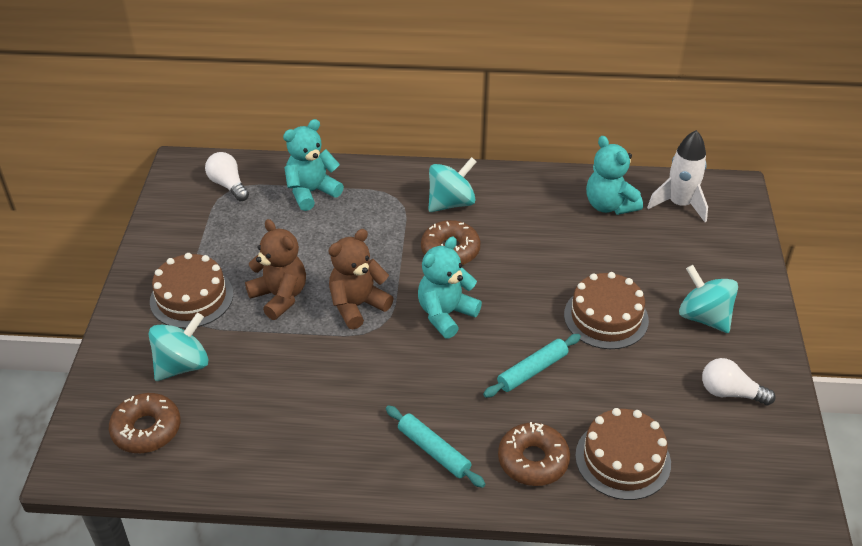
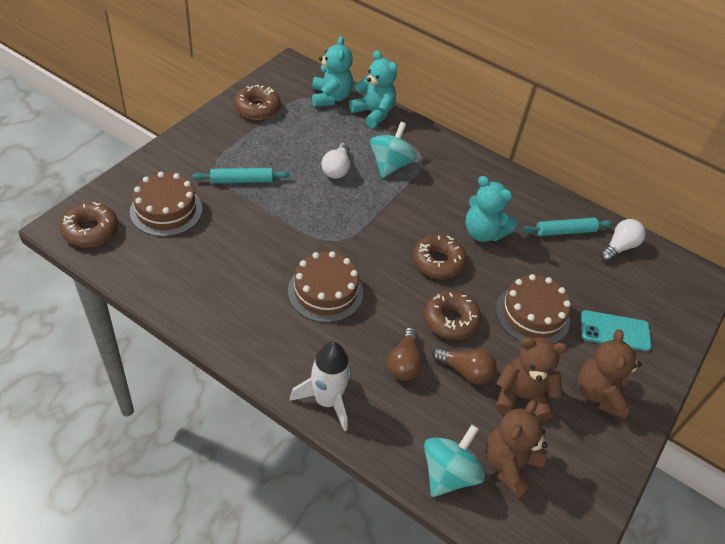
brown donut: [109,393,180,453] [421,220,481,265] [498,422,570,486] = 3 -> [59,202,118,247] [234,85,281,120] [413,234,467,279] [424,290,481,340] = 4
brown light bulb: none = 0 -> [387,327,423,381] [432,347,497,384] = 2
brown teddy bear: [245,219,306,320] [328,229,394,329] = 2 -> [485,400,547,499] [496,337,568,421] [578,329,642,419] = 3
turquoise phone: none = 0 -> [581,310,652,351] = 1
turquoise spinning top: [149,312,208,381] [428,157,477,212] [679,265,738,333] = 3 -> [370,122,416,178] [424,425,485,497] = 2

